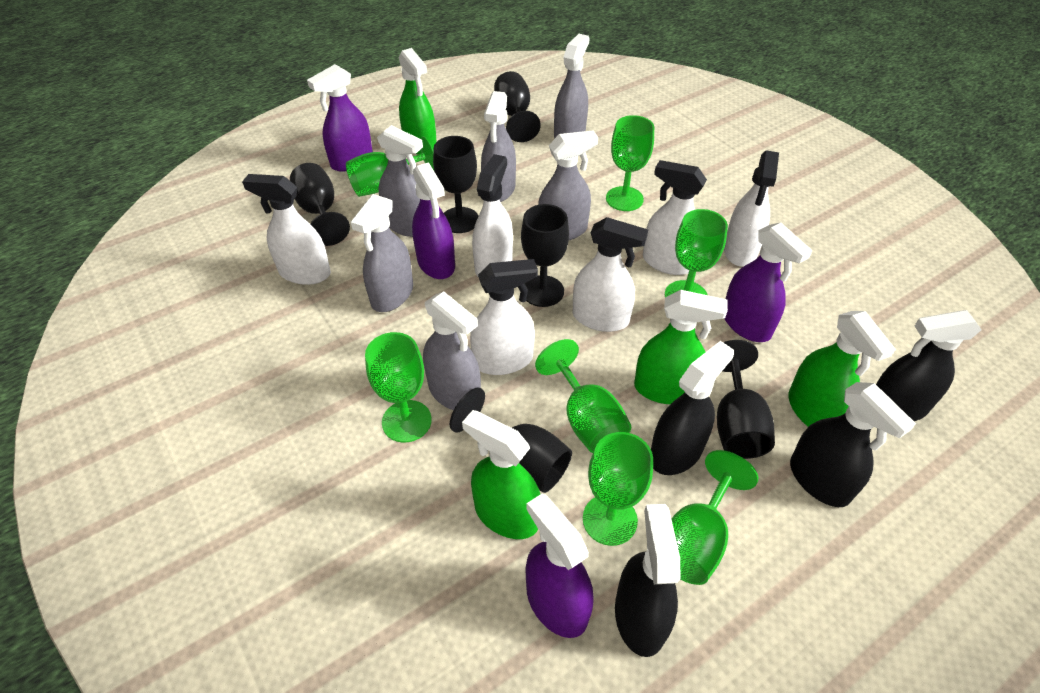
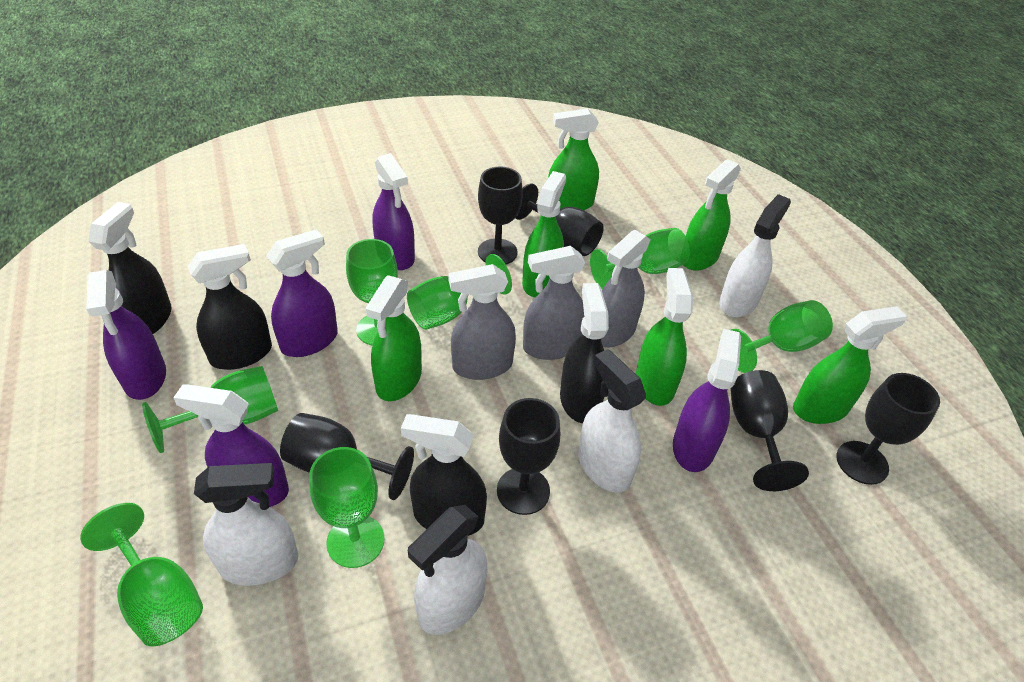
green spray bottle: [399,48,437,155] [462,410,540,539] [634,290,728,404] [788,311,896,427] = 4 -> [365,275,422,401] [522,171,566,297] [548,108,599,210] [636,268,693,406] [684,159,741,270] [793,306,907,424] = 6
grey spray bottle: [351,194,413,312] [377,125,423,237] [423,291,481,410] [481,91,516,202] [538,131,598,240] [554,34,590,139] = 6 -> [448,264,516,380] [523,246,585,360] [601,230,650,347] = 3
purple spray bottle: [307,64,373,172] [412,162,455,279] [526,493,594,638] [724,222,813,342] = 4 -> [86,270,166,400] [173,384,289,507] [266,229,338,357] [372,153,415,270] [673,329,741,472] = 5
white spray bottle: [242,174,331,285] [470,259,538,375] [472,154,513,278] [573,217,648,332] [643,160,707,275] [724,151,779,266] = 6 -> [194,463,298,586] [408,505,487,635] [578,349,646,493] [719,194,791,317] = 4

